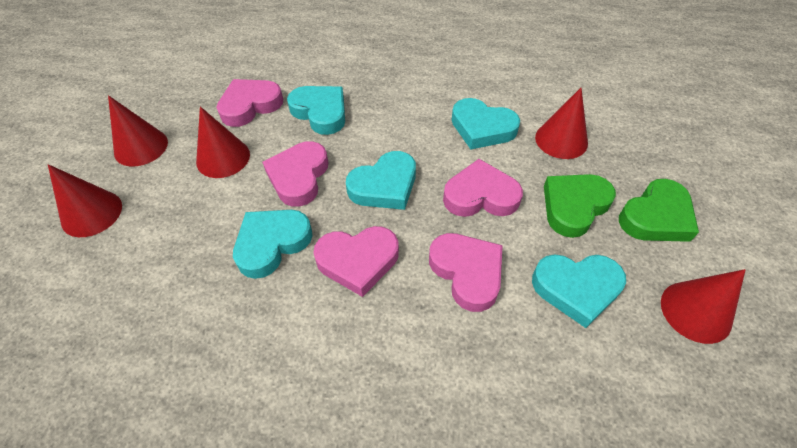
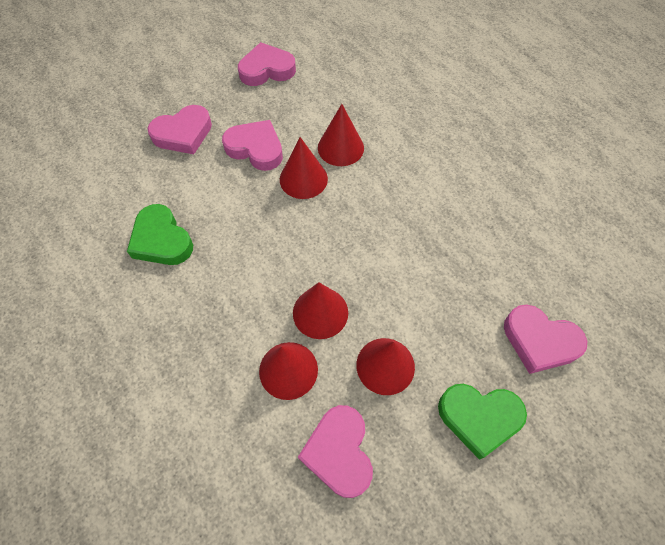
turquoise heart: [233,210,313,279] [287,86,345,135] [346,151,416,210] [452,98,520,149] [532,254,626,328] = 5 -> none = 0

